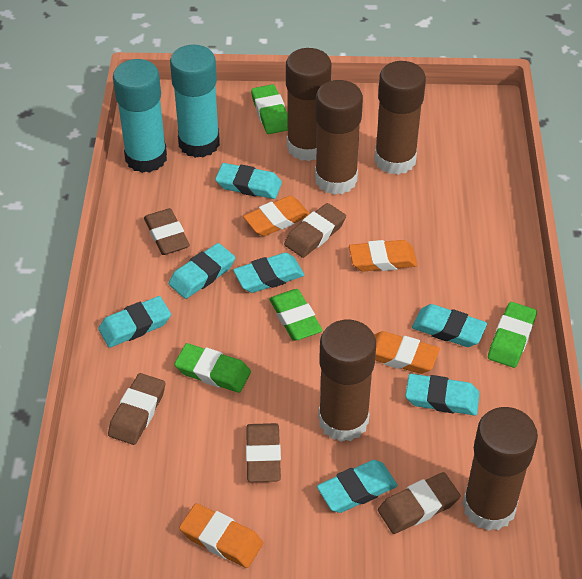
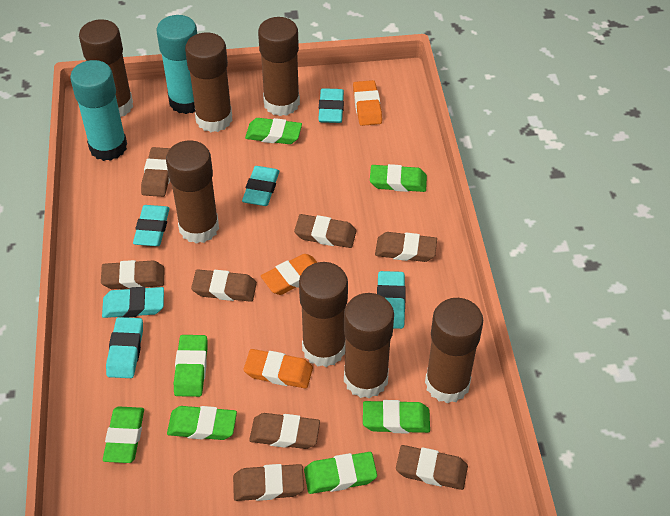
brown eraser: [108,373,165,445] [144,208,190,255] [246,423,281,482] [284,203,346,258] [378,472,460,534] = 5 -> [101,260,164,290] [141,147,170,197] [191,269,257,302] [233,464,304,501] [249,413,320,449] [294,214,356,248] [375,232,437,262] [396,445,468,490] = 8
brown glue stick: [286,48,332,161] [315,80,363,195] [318,320,376,442] [374,61,426,175] [462,407,538,531] = 5 -> [79,19,133,117] [166,140,219,244] [185,32,232,132] [258,17,300,116] [299,262,348,367] [344,293,394,398] [425,298,483,403] = 7
green eraser: [174,343,251,393] [251,84,288,134] [269,289,323,341] [488,302,537,368] = 4 -> [103,407,144,463] [167,406,237,440] [174,335,208,397] [245,118,302,144] [304,452,377,494] [363,400,430,434] [370,164,427,192] = 7
orange eraser: [179,503,263,568] [243,196,310,236] [349,240,417,272] [374,331,440,374] = 4 -> [244,349,313,388] [261,254,317,295] [353,80,382,126] = 3
turquoise eraser: [98,296,171,348] [169,243,235,299] [215,163,282,199] [233,253,304,293] [317,460,397,513] [405,374,480,416] [412,304,487,347] = 7 -> [102,287,164,318] [106,317,143,378] [133,205,170,246] [242,166,279,206] [318,88,344,123] [377,271,406,329] = 6

